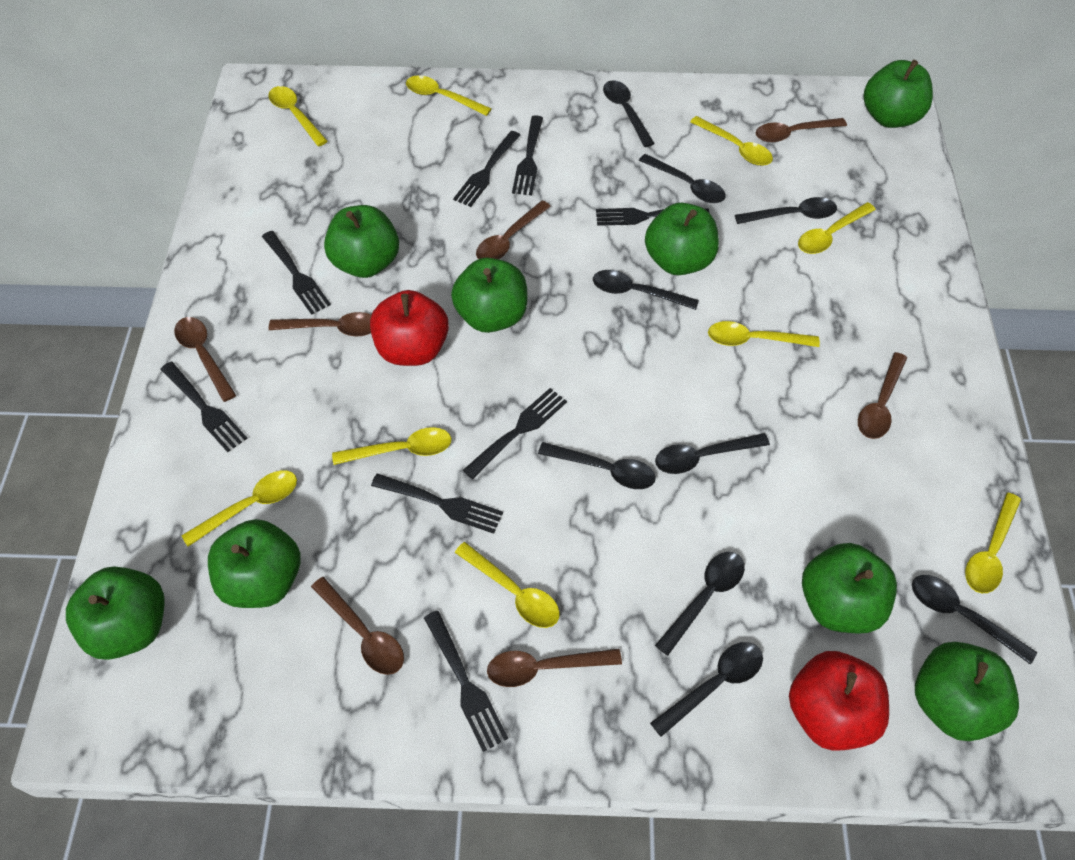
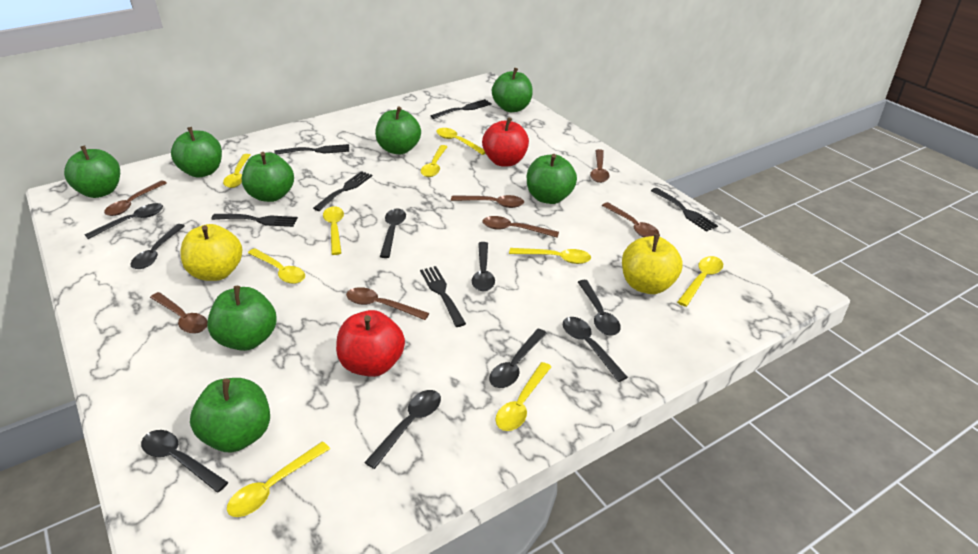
black fork: [160,362,248,452] [262,231,331,315] [371,473,503,534] [424,611,508,752] [453,131,521,207] [463,388,567,479] [512,115,543,196] [596,208,710,226] = 8 -> [212,214,298,227] [274,144,349,155] [313,171,372,211] [420,266,466,327] [431,99,492,119] [651,188,718,232] = 6
yellow apple: none = 0 -> [181,224,242,281] [622,234,683,294] = 2

